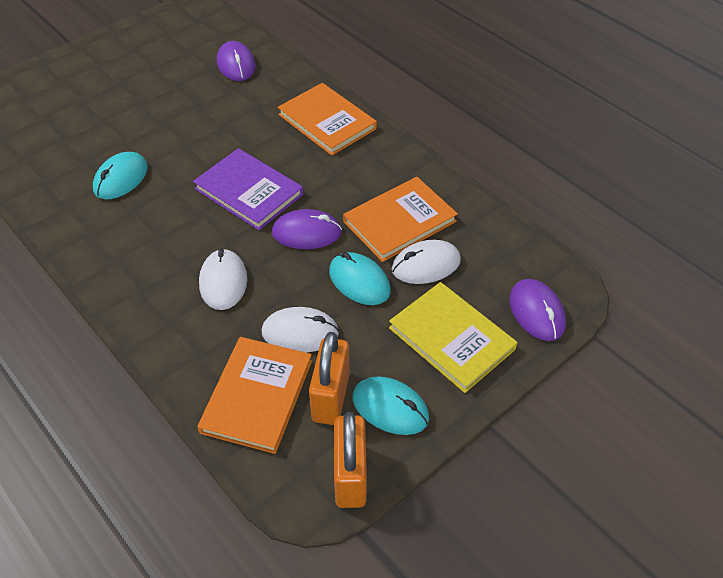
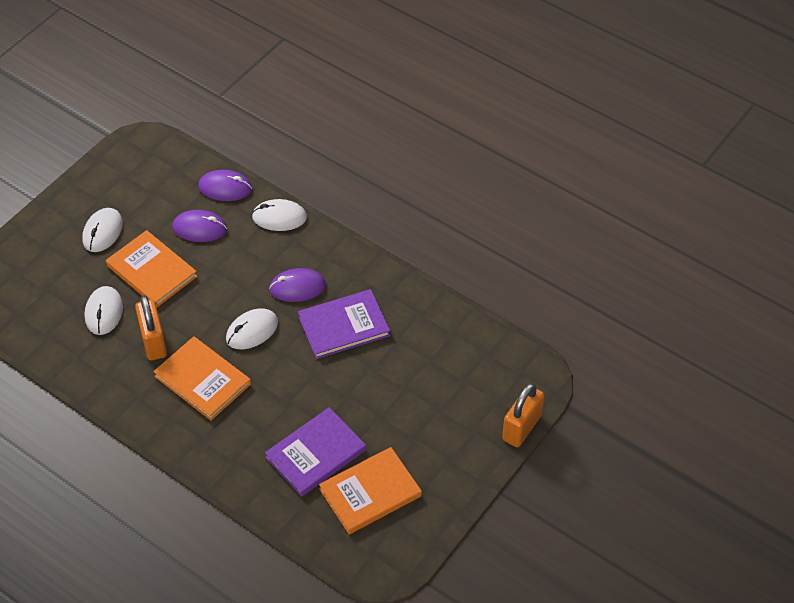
purple book: [193,148,303,230] = 1 -> [265,407,366,497] [298,289,390,359] = 2
turquoise mouse: [93,152,148,199] [329,252,391,305] [353,376,429,435] = 3 -> none = 0
white mouse: [199,248,247,310] [261,307,339,353] [392,240,461,284] = 3 -> [82,208,123,252] [85,286,123,335] [226,308,278,349] [252,199,307,231] = 4
yellow book: [389,282,518,393] = 1 -> none = 0

